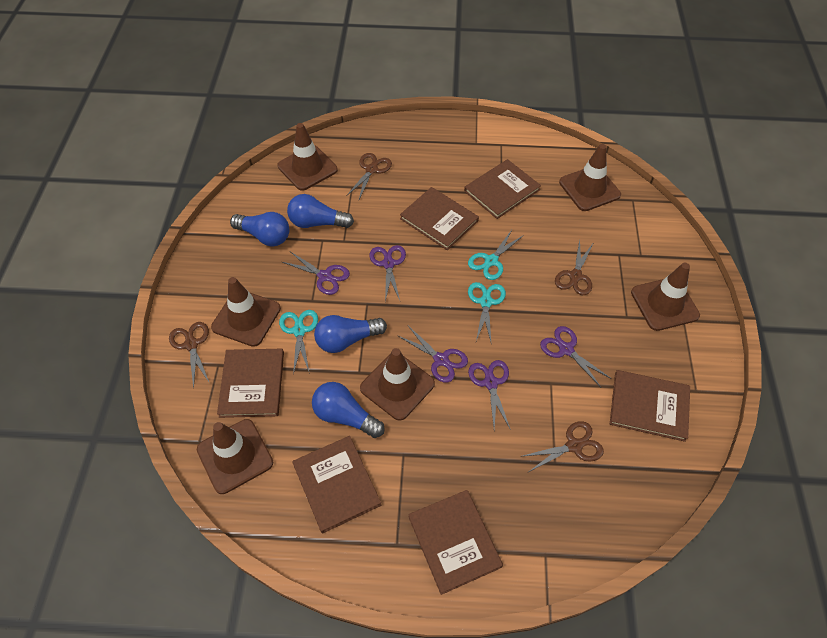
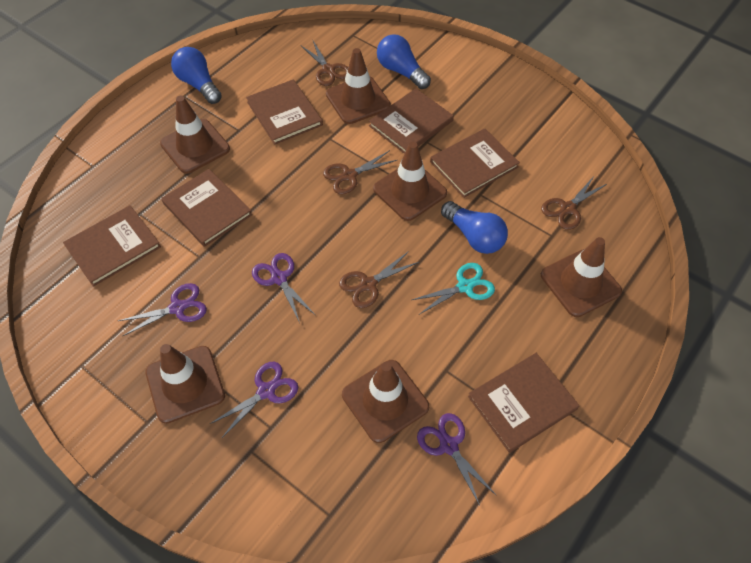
blue light bulb: [230,212,289,246] [287,194,354,228] [312,382,385,438] [314,315,387,353] = 4 -> [171,47,222,104] [377,34,431,89] [441,201,508,254] = 3
purple scissors: [282,252,350,295] [370,245,406,302] [397,326,468,383] [468,360,511,430] [540,326,612,387] = 5 -> [118,283,207,336] [210,362,298,438] [252,253,315,323] [417,413,496,506] = 4
turquoise scissors: [279,310,318,375] [468,230,524,280] [468,282,506,342] = 3 -> [412,263,495,314] = 1

